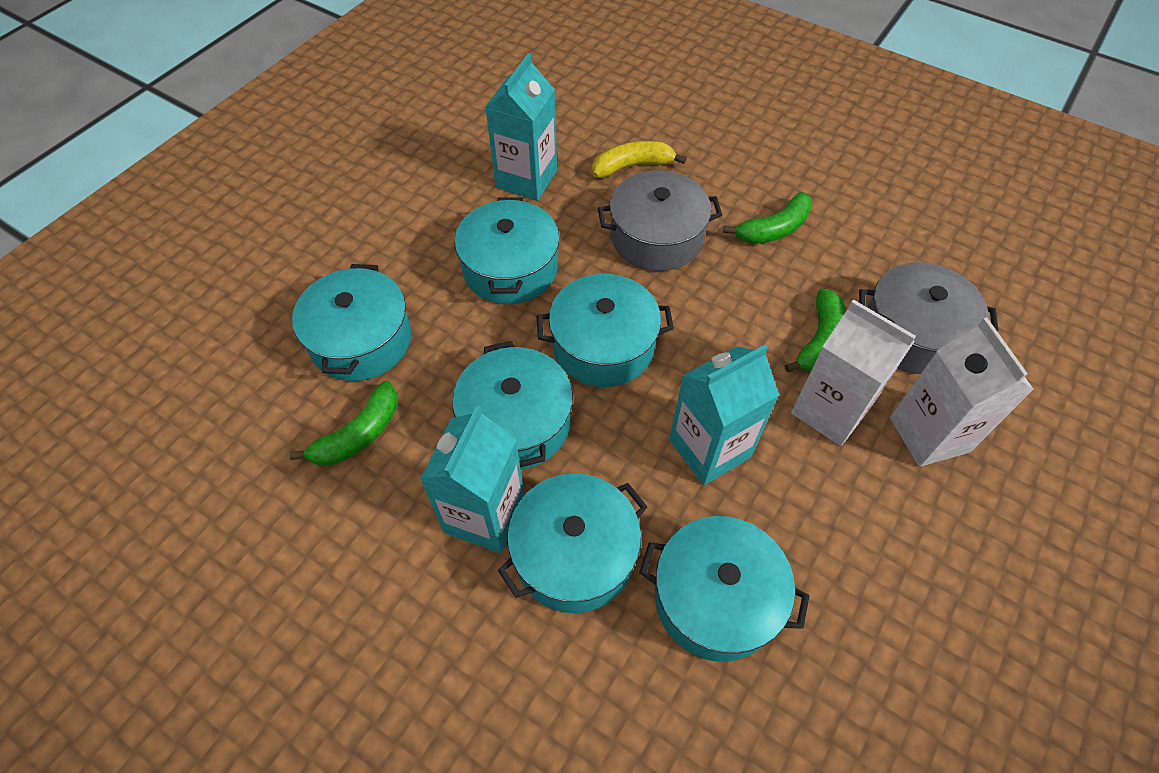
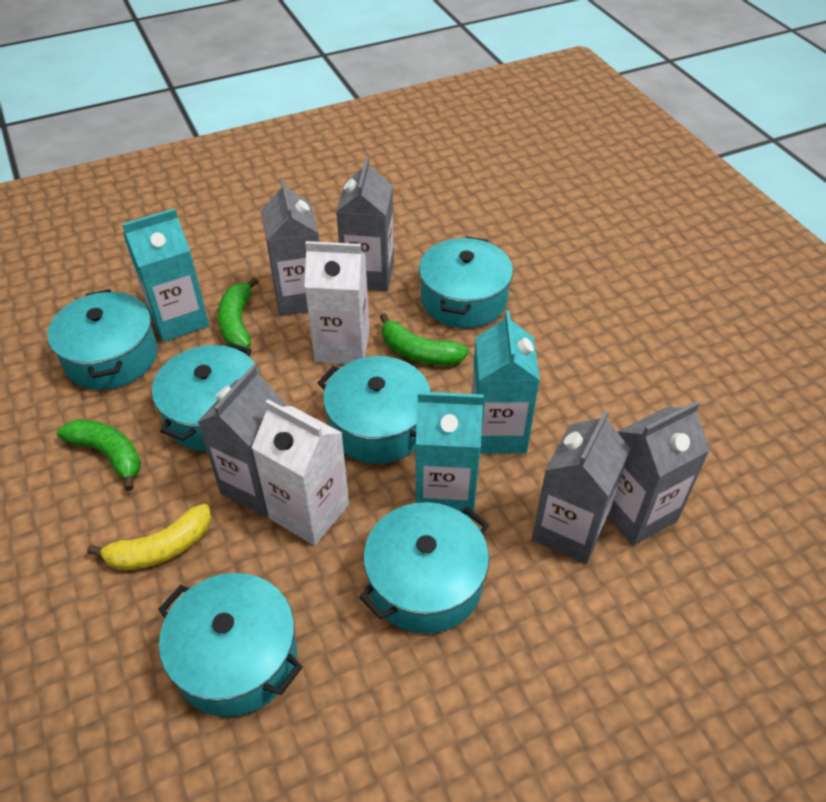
grey carton: none = 0 -> [198,365,286,516] [261,179,319,316] [336,158,394,291] [532,410,631,564] [608,401,710,546] = 5
grey pot: [598,170,722,271] [859,262,998,374] = 2 -> none = 0

